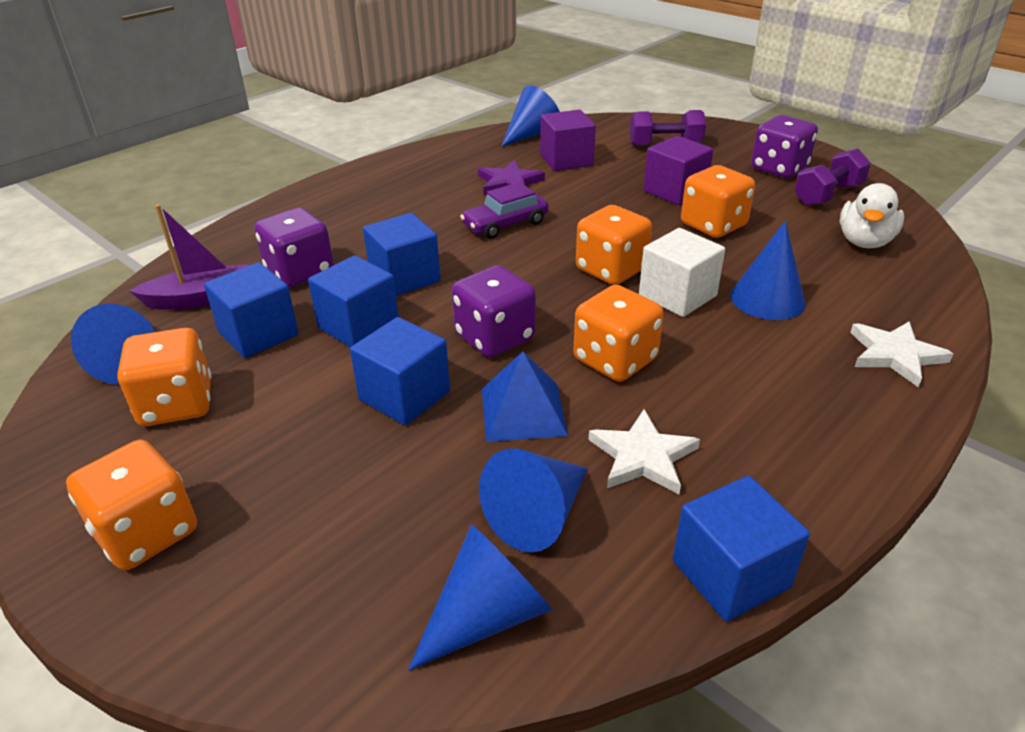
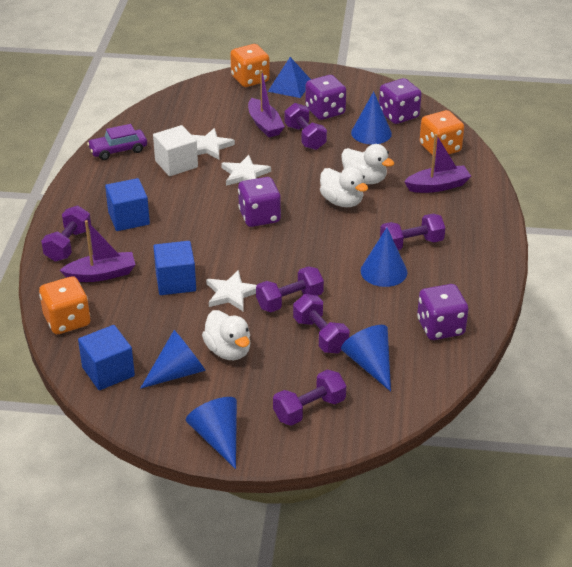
blue cube: [204,262,299,358] [308,255,399,347] [350,317,450,425] [363,213,441,296] [673,476,810,622] = 5 -> [78,325,135,390] [105,178,150,231] [153,241,196,295] = 3
orange dice: [66,440,197,570] [118,328,212,426] [573,285,664,382] [576,205,652,285] [681,165,755,238] = 5 -> [39,276,90,334] [230,44,270,87] [420,110,464,158] = 3
purple boat: [129,204,249,310] = 1 -> [60,220,136,282] [248,70,285,137] [404,134,471,193] = 3
purple cube: [540,110,596,171] [644,136,713,205] = 2 -> none = 0
purple dice: [254,208,334,287] [452,265,536,358] [751,115,818,178] = 3 -> [238,177,281,227] [305,75,346,120] [379,78,421,124] [417,284,468,340] = 4
purple dumbbell: [630,110,706,146] [794,149,871,206] = 2 -> [41,206,91,262] [256,266,324,312] [273,370,346,426] [285,103,327,150] [293,294,349,353] [380,214,445,250] = 6
purple star: [478,160,545,195] = 1 -> none = 0
white duck: [840,183,904,248] = 1 -> [202,310,251,360] [320,167,368,207] [341,144,394,184] = 3
white star: [588,409,700,494] [850,322,953,387] = 2 -> [192,128,235,159] [206,270,257,312] [221,155,271,186] = 3

